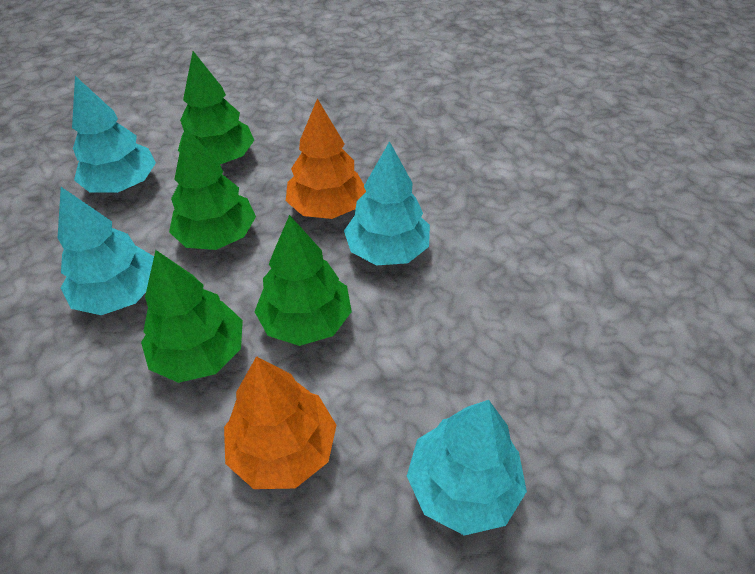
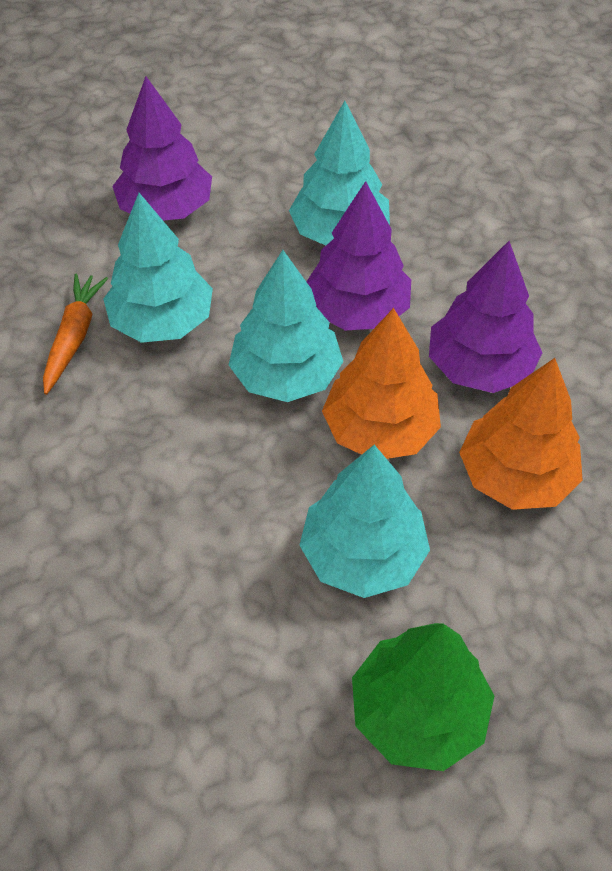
green tree: [141,250,243,383] [169,128,256,250] [178,51,255,164] [254,215,352,346] = 4 -> [352,623,494,771] = 1
orange carrot: none = 0 -> [43,273,108,395] = 1
purple tree: none = 0 -> [113,76,212,221] [307,181,411,330] [429,241,542,393] = 3

